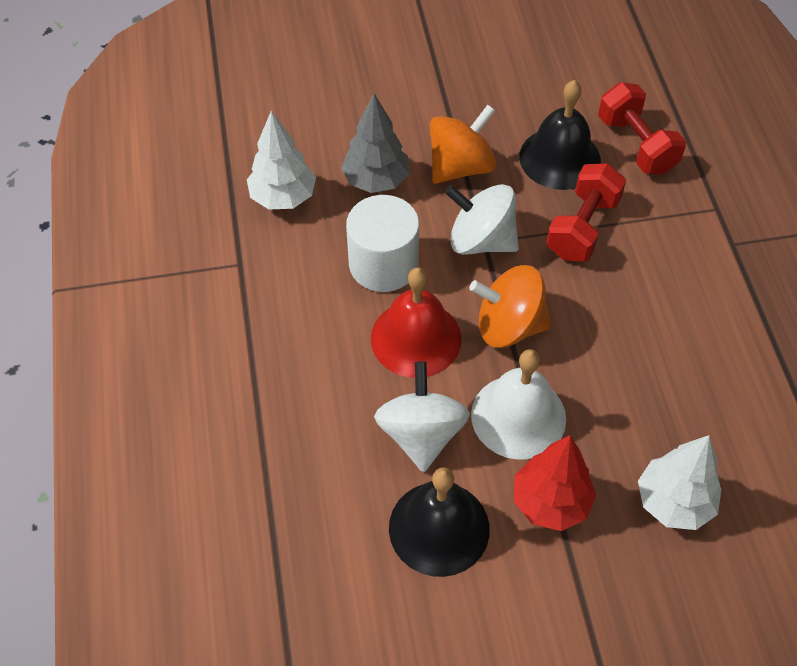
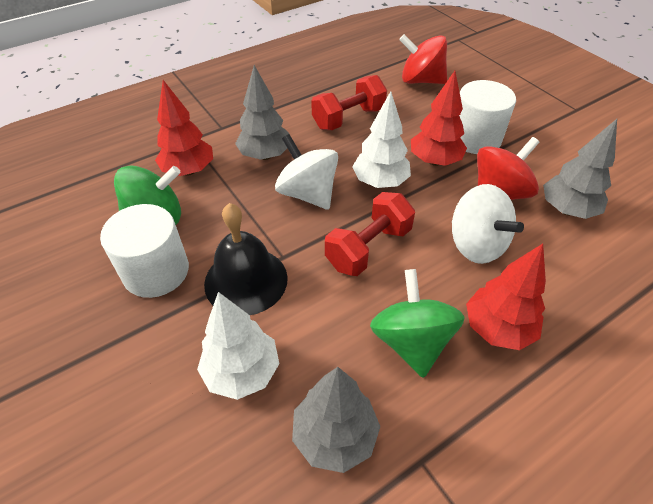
black bell: [389,467,490,577] [519,80,601,190] = 2 -> [204,203,288,315] = 1
green spinning top: none = 0 -> [114,165,181,225] [370,269,464,378] = 2
grey tree: [341,94,409,193] = 1 -> [235,65,289,160] [292,367,381,473] [543,119,617,219] = 3
orange spinning top: [430,105,496,184] [469,265,551,348] = 2 -> none = 0
red bell: [371,267,462,378] = 1 -> none = 0
red spinning top: none = 0 -> [399,34,447,84] [477,137,539,200] = 2
red tree: [514,435,596,531] = 1 -> [155,80,213,176] [411,71,467,166] [466,244,546,350] = 3
white bell: [471,349,566,460] = 1 -> none = 0
white cylinder: [346,195,419,292] = 1 -> [100,204,189,298] [459,80,516,154] = 2

